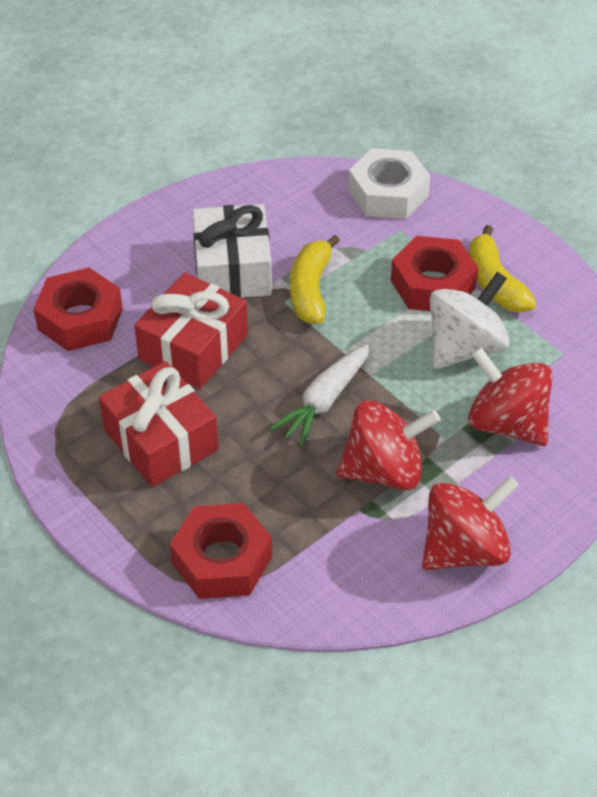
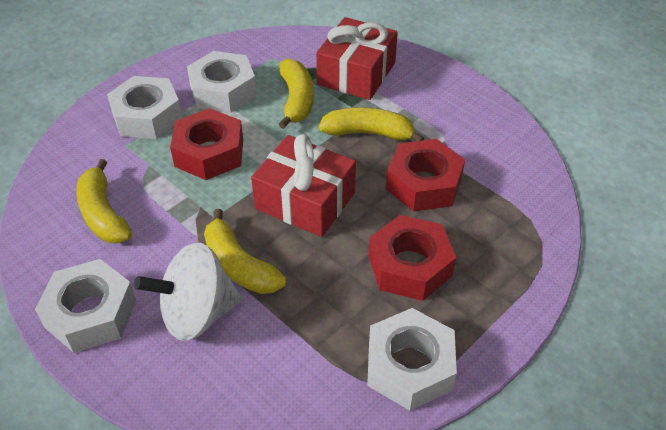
red spinning top: [337,400,440,490] [422,476,519,570] [468,347,553,446] = 3 -> none = 0
white carrot: [270,343,371,446] = 1 -> none = 0
white gift: [192,204,272,298] = 1 -> none = 0
white nut: [348,148,430,219] = 1 -> [35,259,136,353] [107,76,182,139] [187,51,257,113] [367,308,457,411] = 4
yellow banana: [290,235,340,324] [469,225,537,313] = 2 -> [76,159,132,244] [204,209,287,294] [279,58,314,129] [319,107,424,141] = 4

